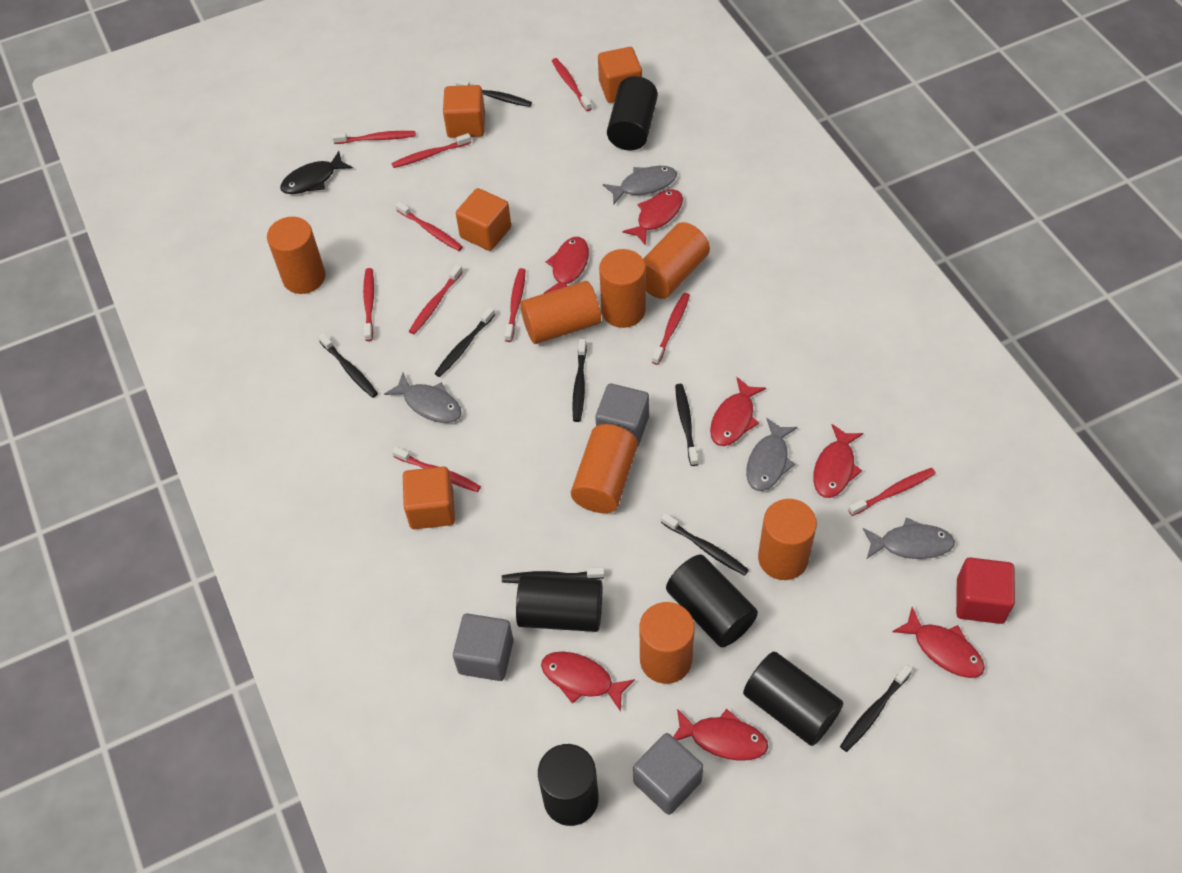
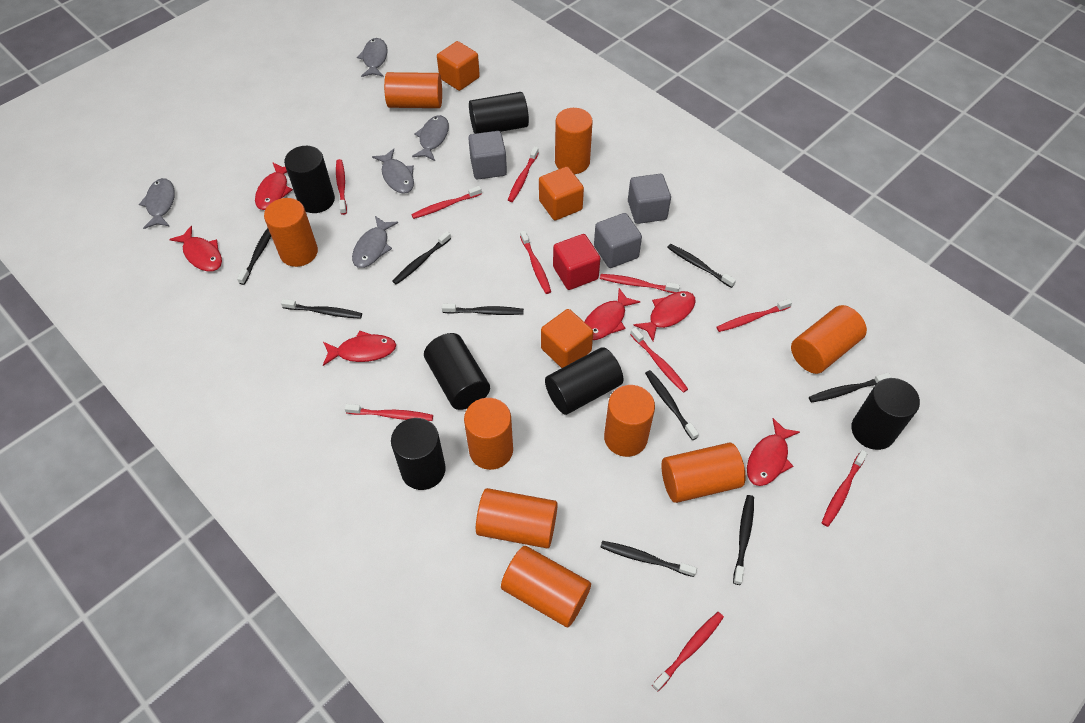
black cylinder: [516,575,602,632] [538,744,599,826] [607,76,658,151] [666,555,758,647] [743,651,843,746] = 5 -> [284,146,335,213] [391,418,446,490] [424,333,490,410] [469,92,529,134] [545,347,624,415] [851,378,920,450] = 6
black fish: [280,151,353,194] = 1 -> none = 0
black toothbrush: [318,333,378,398] [434,307,495,377] [455,79,532,107] [502,567,605,583] [572,339,587,422] [661,513,749,576] [675,384,698,466] [840,665,912,752] = 8 -> [237,228,271,285] [281,299,362,319] [392,231,451,285] [442,304,524,315] [600,541,697,577] [645,370,699,440] [667,244,736,288] [733,495,754,585] [809,372,891,403] = 9
grey fish: [384,373,462,423] [603,166,677,205] [746,418,798,491] [863,517,955,559] = 4 -> [139,178,175,229] [352,216,398,268] [357,38,387,77] [372,149,414,194] [412,115,449,161] = 5
orange cube: [403,466,455,529] [443,85,485,138] [456,188,511,251] [598,47,642,103] = 4 -> [437,41,480,91] [539,167,584,220] [541,309,593,368] = 3
orange cylinder: [267,217,326,294] [520,281,601,344] [571,424,638,513] [599,249,646,328] [639,602,695,684] [643,222,710,299] [758,499,817,580] = 7 -> [264,198,318,267] [384,72,442,108] [464,398,513,470] [476,488,558,548] [501,546,591,627] [555,108,593,174] [604,385,655,457] [661,443,745,503] [791,305,867,374] = 9
red fish: [541,651,635,712] [544,237,589,294] [622,189,683,245] [673,709,768,761] [710,377,766,446] [813,424,863,498] [892,607,985,678] = 7 -> [169,226,222,271] [255,162,293,210] [323,330,396,366] [585,288,640,340] [633,291,696,341] [747,418,800,486] = 6

